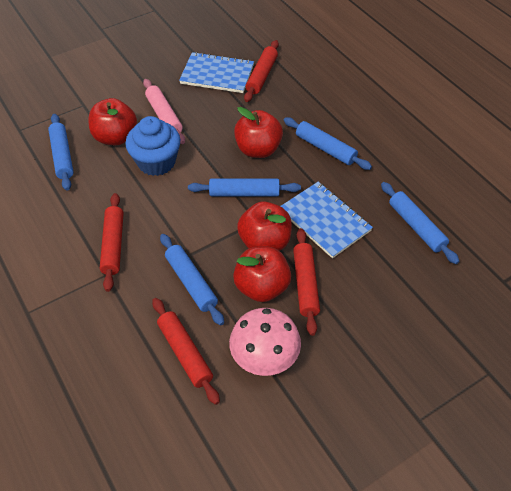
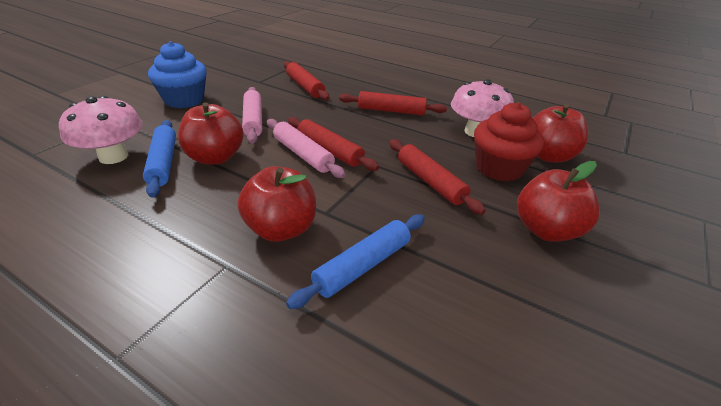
blue notebook: [179,52,254,93] [280,182,373,258] = 2 -> none = 0
blue rolling pin: [48,114,74,191] [160,234,224,326] [188,178,301,196] [284,117,372,170] [381,182,460,264] = 5 -> [143,120,176,197] [286,214,425,309] = 2
pink mushroom: [229,308,301,376] = 1 -> [59,96,143,164] [451,79,514,137] = 2
pink rolling pin: [143,79,185,144] = 1 -> [242,87,262,144] [267,119,346,178] = 2
red cupcake: none = 0 -> [474,102,544,182] = 1

